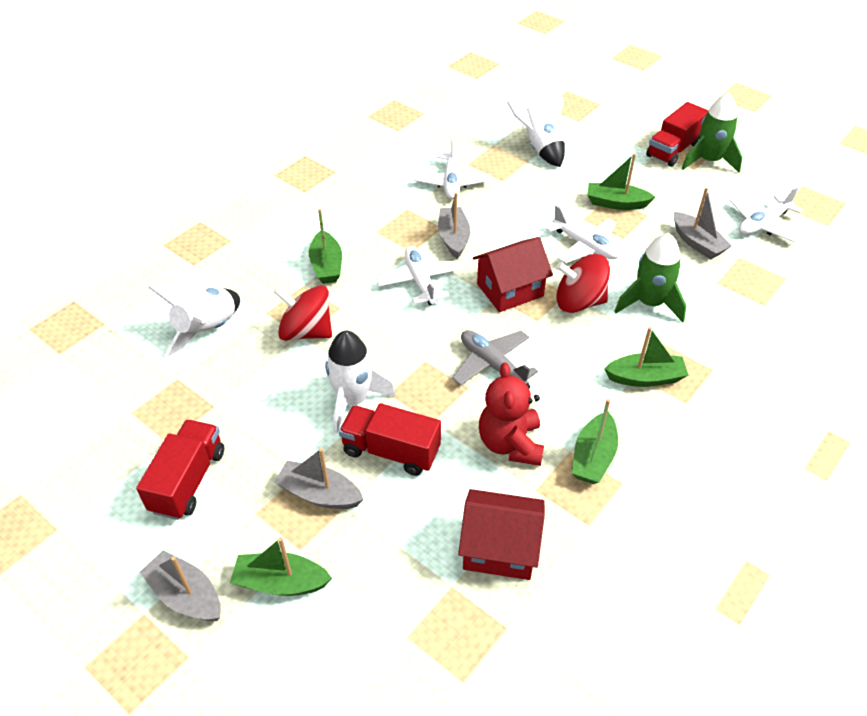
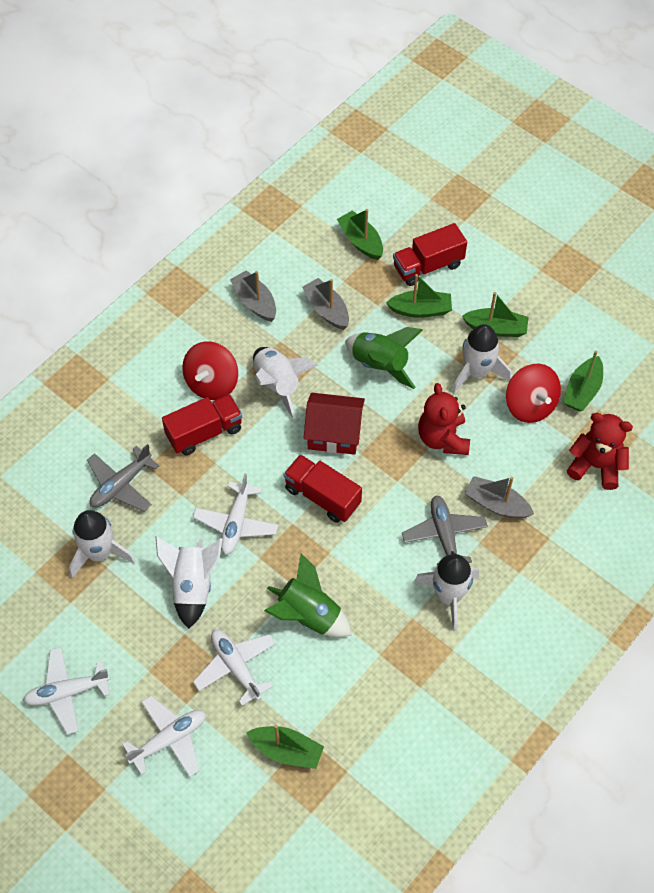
grey boat: [140,550,221,621] [274,448,364,509] [438,192,470,259] [674,187,732,259] = 4 -> [230,270,276,322] [302,278,349,330] [465,476,534,519] = 3
grey plane: [452,330,538,386] = 1 -> [87,444,159,512] [402,495,488,565] = 2
red house: [458,489,545,580] [473,237,553,312] = 2 -> [304,393,365,455] = 1
red teddy bear: [479,362,544,466] = 1 -> [418,383,470,455] [567,413,633,490] = 2
white rocket: [148,283,240,357] [325,331,396,433] [507,87,565,167] = 3 -> [69,510,135,578] [155,536,223,629] [253,347,318,419] [414,554,479,631] [452,324,511,393] = 5

